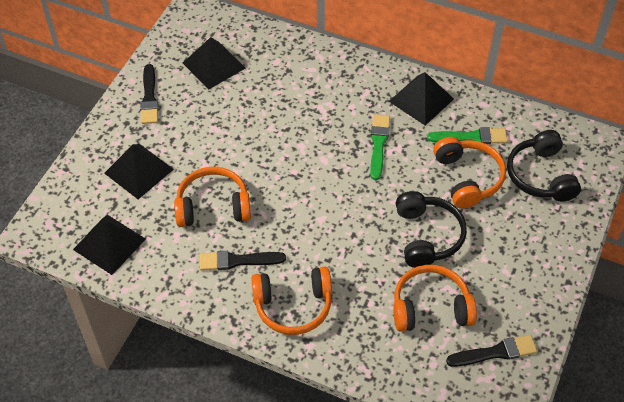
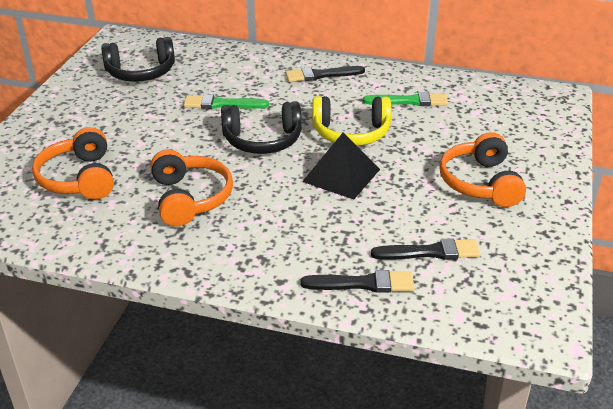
black pyramid: [73,215,146,275] [104,144,174,200] [183,37,245,90] [389,72,454,125] = 4 -> [302,133,380,199] = 1
orange headphones: [174,167,251,227] [251,266,332,335] [393,265,477,332] [433,137,506,209] = 4 -> [32,127,114,199] [150,150,233,227] [439,132,526,207] = 3
yellow headphones: none = 0 -> [312,96,391,146] = 1

